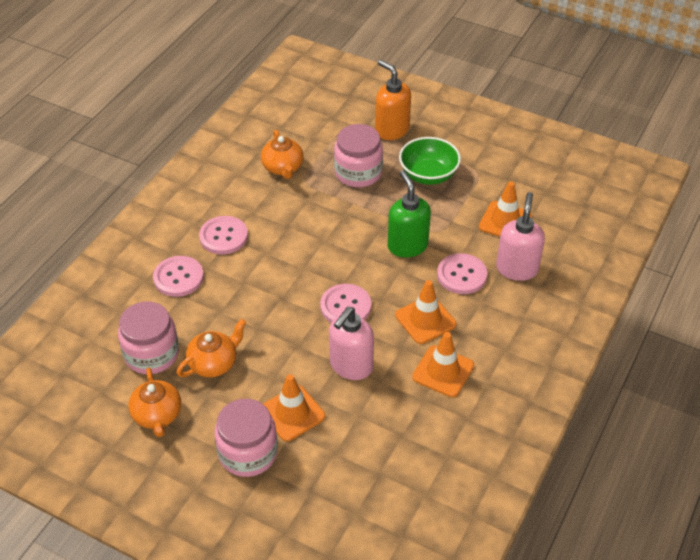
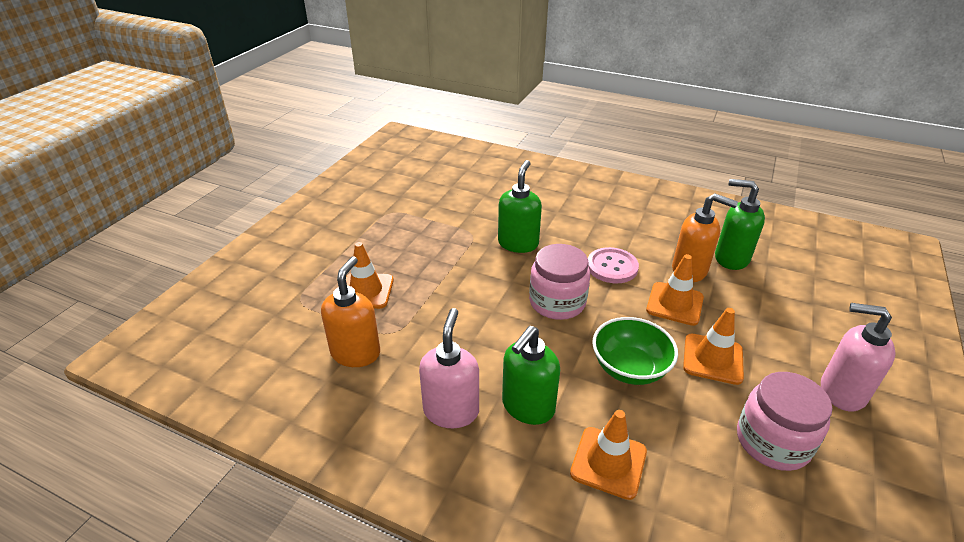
green soap dispenser: [388,170,431,258] = 1 -> [498,160,542,253] [502,326,560,425] [715,179,765,270] = 3
orange soap dispenser: [375,60,411,140] = 1 -> [321,256,380,367] [672,194,738,282] = 2
orange teapot: [129,368,181,437] [176,319,247,377] [261,130,304,179] = 3 -> none = 0
pink button: [153,256,204,297] [199,216,248,254] [320,284,371,323] [437,253,487,294] = 4 -> [588,247,639,283] = 1
pink jar: [118,301,179,374] [214,399,278,477] [334,124,383,187] = 3 -> [529,244,590,320] [737,372,833,471] = 2

